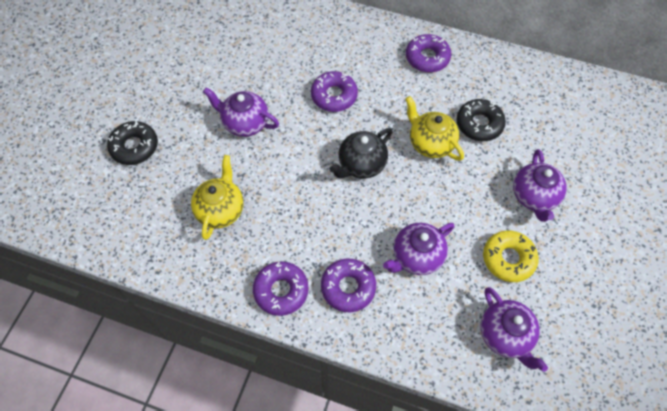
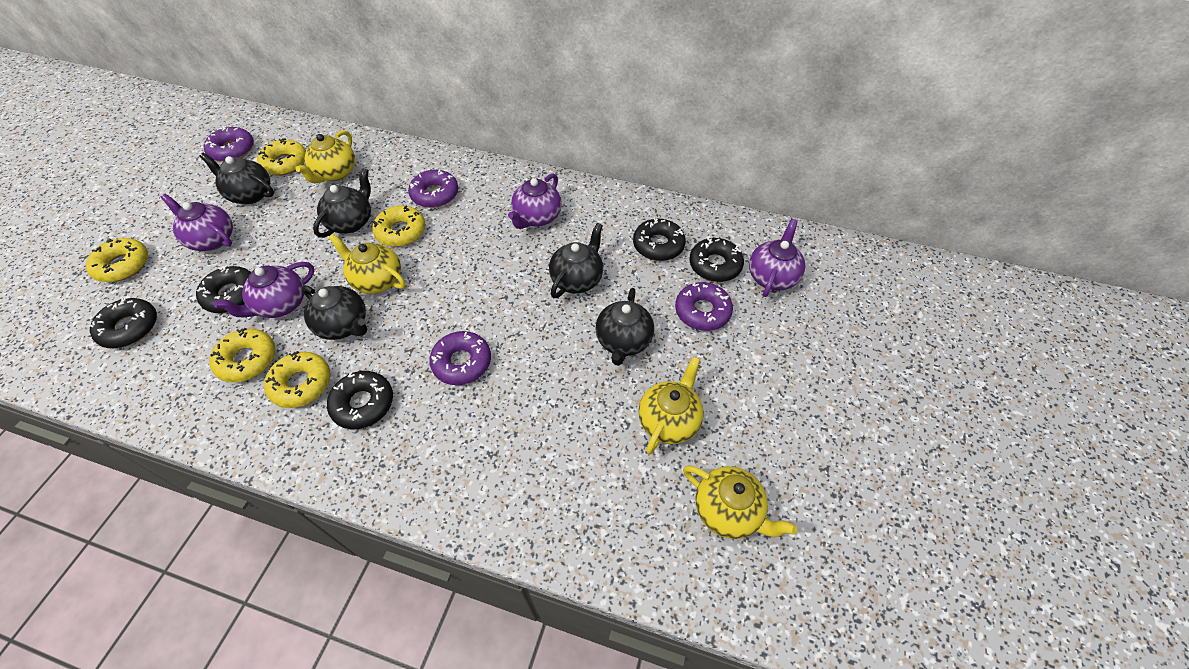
black donut: [107,121,158,165] [457,99,506,141] = 2 -> [89,298,157,348] [196,265,251,313] [327,371,393,429] [633,218,686,261] [689,238,744,282] = 5
black teapot: [330,128,392,179] = 1 -> [199,153,274,204] [302,285,367,340] [313,168,371,238] [549,223,603,298] [595,288,654,366] = 5
yellow donut: [483,231,539,282] = 1 -> [86,238,148,282] [209,328,275,382] [257,138,306,175] [264,351,330,408] [372,205,426,247] = 5
yellow teapot: [191,155,244,240] [405,96,464,161] = 2 -> [295,130,355,183] [329,234,406,294] [638,356,704,454] [683,465,797,539] = 4

